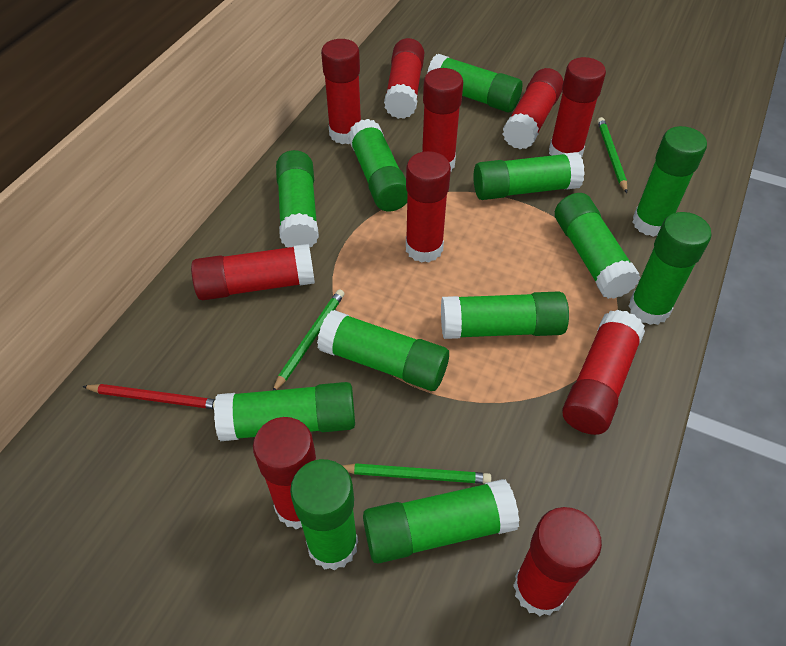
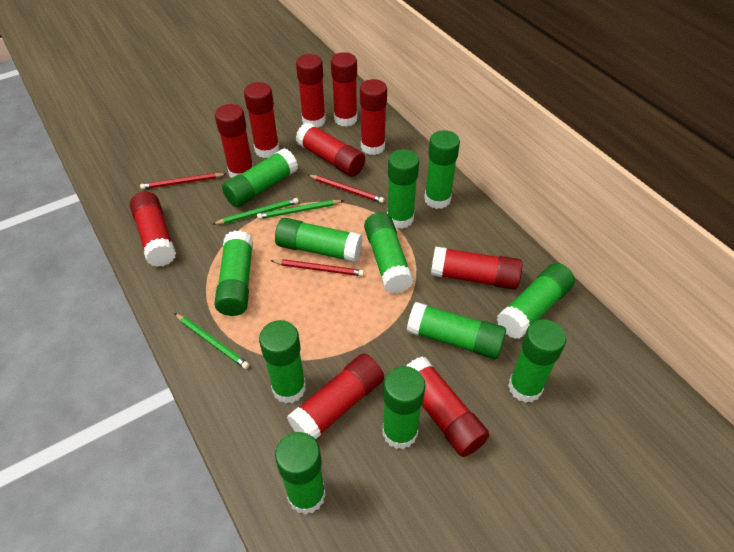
red pencil: [82,384,215,409] = 1 -> [140,173,226,189] [271,259,364,276] [308,175,384,203] = 3

